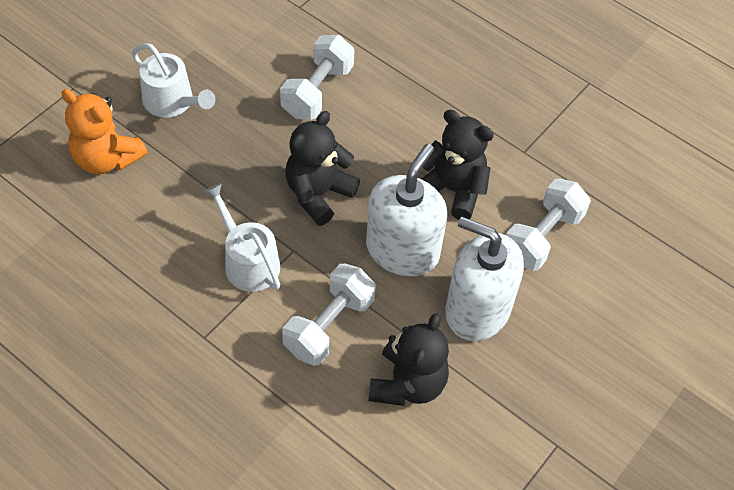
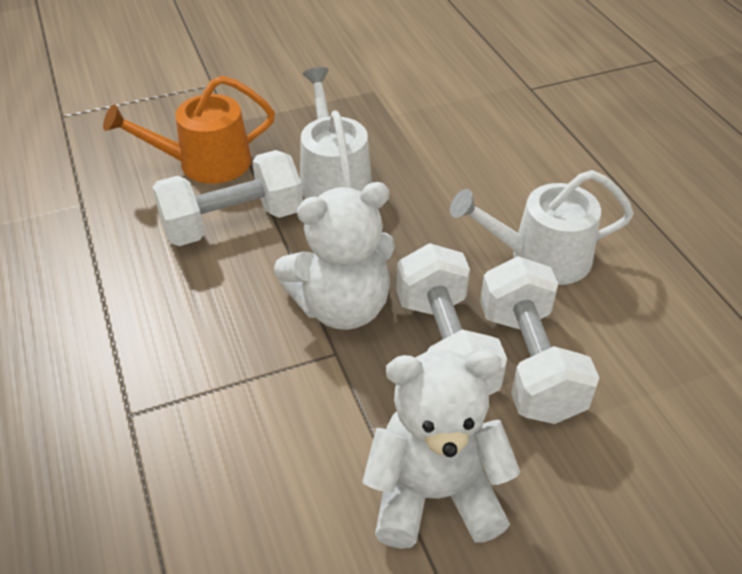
black teddy bear: [285,111,360,226] [368,313,449,406] [422,110,494,220] = 3 -> none = 0
orange teddy bear: [61,89,147,174] = 1 -> none = 0
orange watering can: none = 0 -> [103,76,275,184] = 1
white soap dispenser: [366,144,447,276] [445,217,524,341] = 2 -> none = 0
white teddy bear: none = 0 -> [274,182,395,330] [362,350,521,549] = 2

